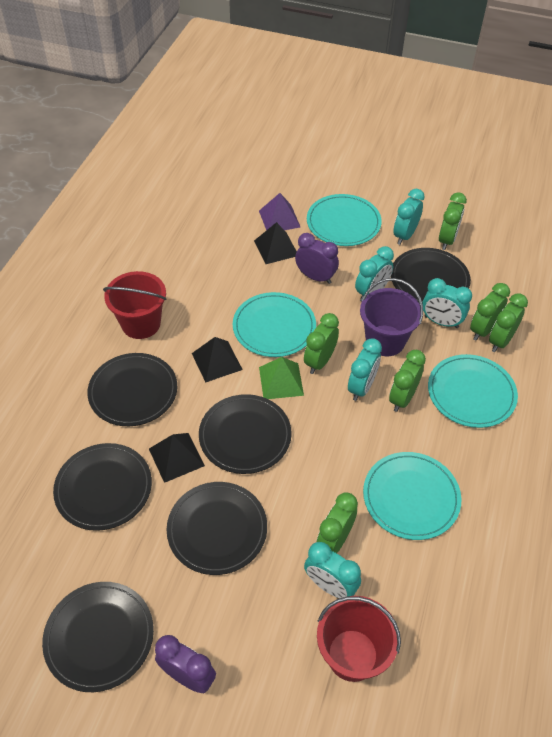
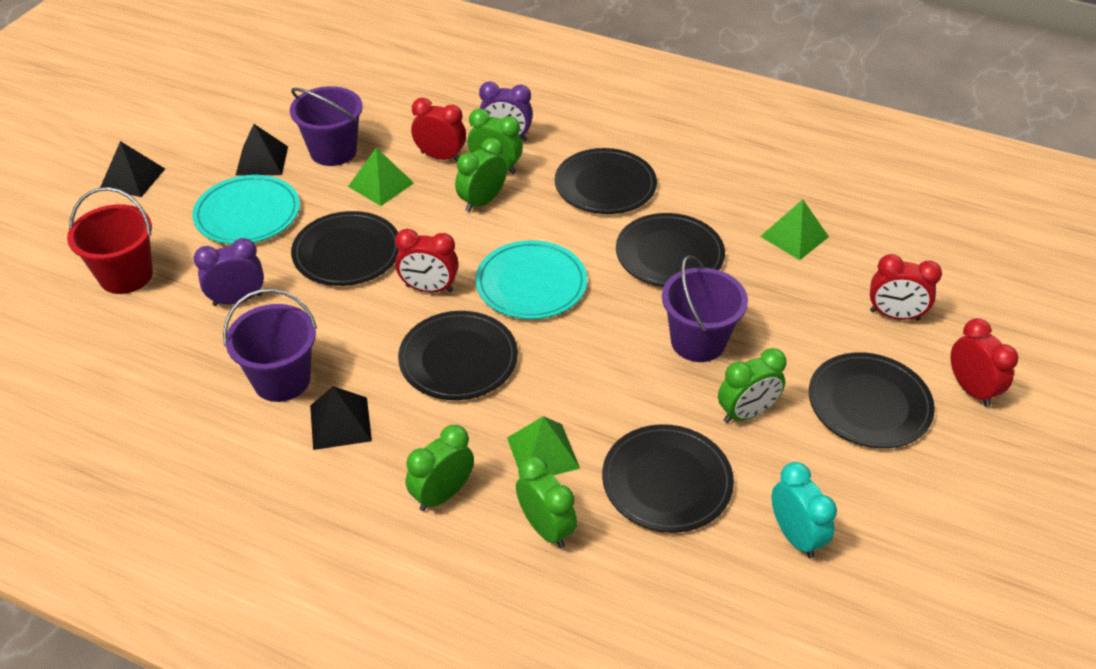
green clock: [304,313,339,374] [316,492,358,553] [389,350,426,412] [439,192,467,250] [470,283,510,341] [489,293,528,352] = 6 -> [406,425,474,511] [455,138,507,212] [468,109,523,174] [516,456,577,548] [718,348,787,423] = 5
green pyramid: [259,357,304,399] = 1 -> [348,148,414,206] [507,416,580,475] [760,199,829,260] = 3
purple bucket: [360,278,423,356] = 1 -> [223,289,317,402] [290,86,363,166] [662,255,748,362] = 3
purple pyramid: [259,193,300,230] = 1 -> none = 0
red bucket: [103,271,167,339] [317,596,401,682] = 2 -> [67,187,153,294] = 1
red clock: none = 0 -> [395,229,459,292] [411,98,466,162] [870,254,942,321] [950,318,1018,407] = 4
turquoise clock: [304,542,361,598] [348,338,382,401] [355,246,394,302] [394,189,425,245] [422,278,472,328] = 5 -> [772,462,837,558] = 1
turquoise plate: [233,292,316,357] [307,194,382,246] [363,452,461,540] [428,354,518,428] = 4 -> [192,175,300,244] [475,240,587,319] = 2

